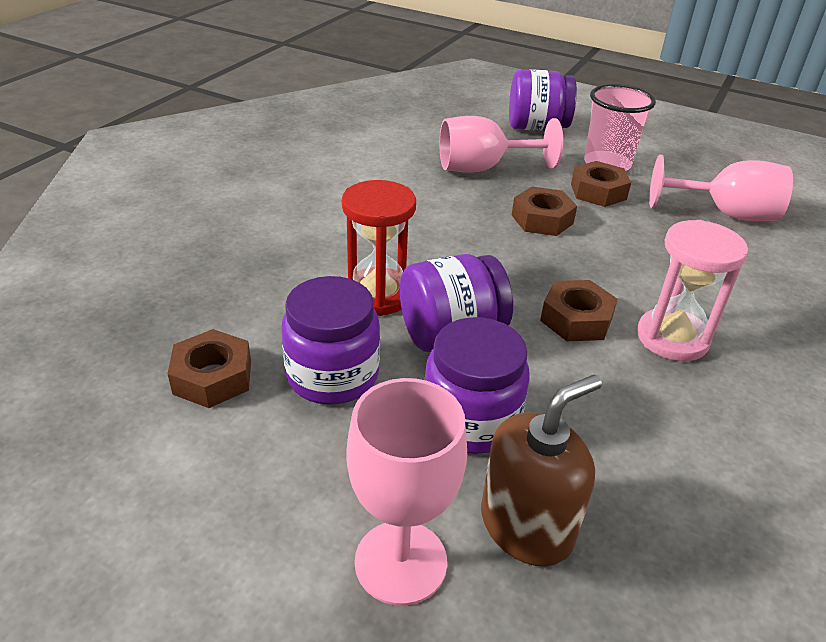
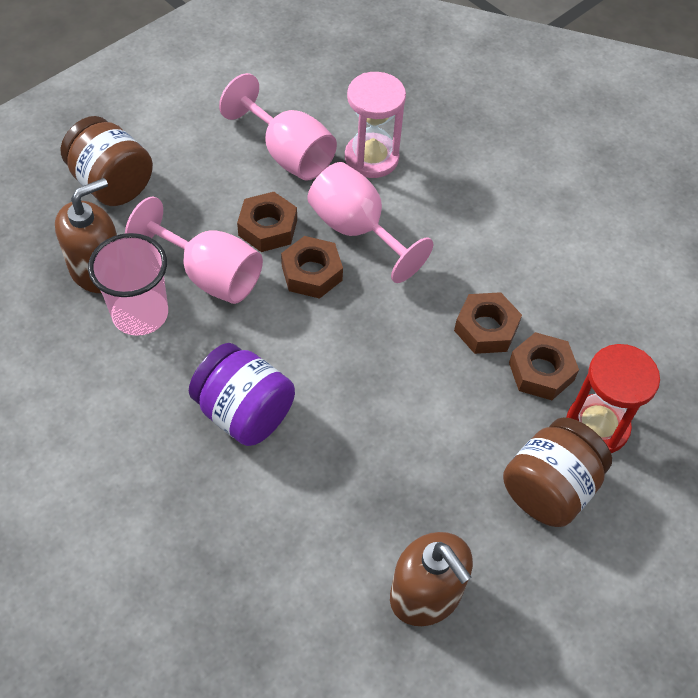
brown jar: none = 0 -> [61,116,153,206] [503,417,612,527] = 2
brown soap dispenser: [481,374,602,566] = 1 -> [55,178,117,293] [390,532,473,626] = 2
purple jar: [281,276,380,405] [400,254,513,352] [424,317,530,454] [509,69,577,131] = 4 -> [189,343,295,446] = 1

